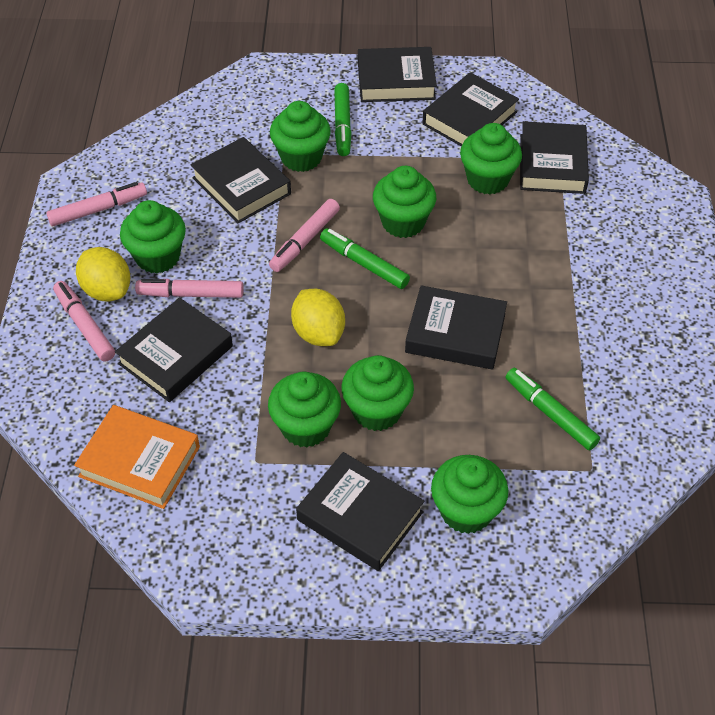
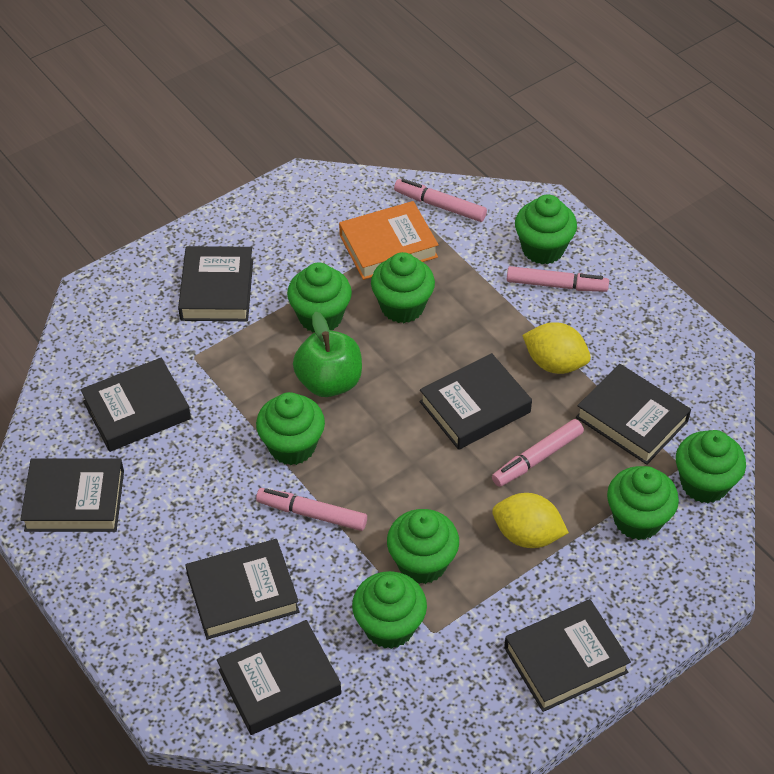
black book: [115,297,233,402] [191,137,291,223] [296,452,424,571] [358,47,437,102] [405,285,507,369] [422,72,519,147] [520,121,589,194] = 7 -> [20,458,124,532] [80,358,191,452] [178,246,253,321] [185,539,300,640] [217,620,341,735] [419,353,532,450] [504,599,631,712] [576,364,691,465] = 8
green apple: none = 0 -> [293,311,362,397] = 1
green cupcake: [120,200,186,274] [268,372,341,448] [270,101,331,172] [341,355,414,431] [373,166,436,238] [431,455,508,534] [460,123,522,195] = 7 -> [256,392,325,465] [287,262,352,333] [352,571,427,649] [371,252,435,323] [387,509,459,584] [515,195,577,264] [607,466,679,540] [676,430,746,503] = 8
green marker: [320,228,410,289] [334,83,352,156] [506,368,600,451] = 3 -> none = 0

